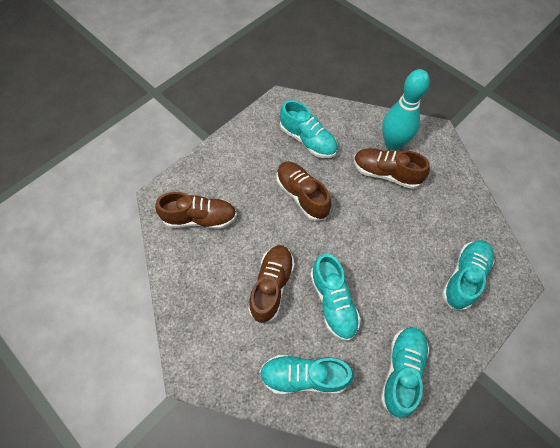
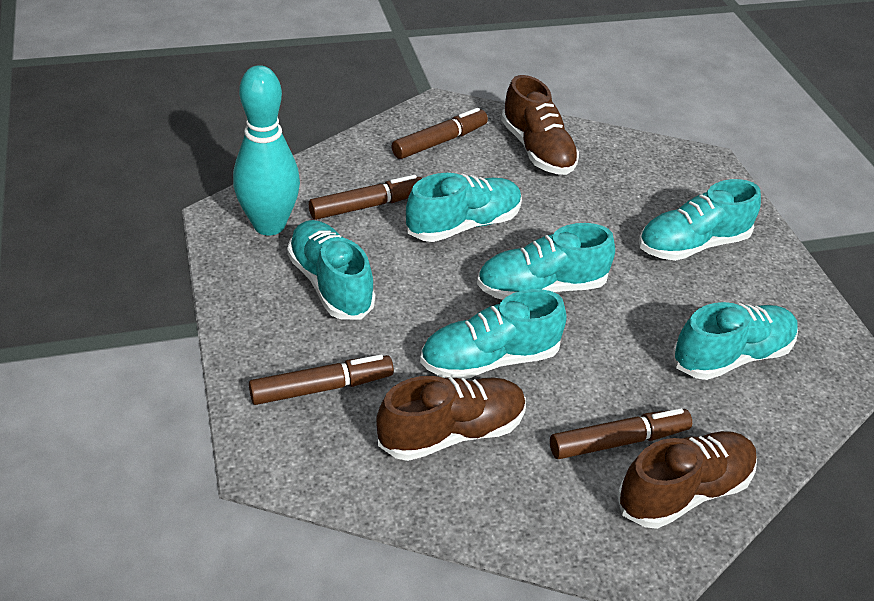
brown marker: none = 0 -> [249,354,394,405] [309,175,422,220] [392,108,488,159] [550,408,692,459] = 4
brown shoe: [155,192,237,229] [248,245,295,324] [276,161,331,221] [354,148,430,189] = 4 -> [376,376,526,461] [501,75,579,175] [617,431,757,529] = 3
turquoise shoe: [260,355,354,394] [280,100,338,158] [310,254,361,341] [381,327,429,418] [442,240,495,310] = 5 -> [287,220,376,320] [406,173,522,242] [420,289,567,379] [477,223,615,300] [639,179,761,261] [672,302,798,380] = 6

